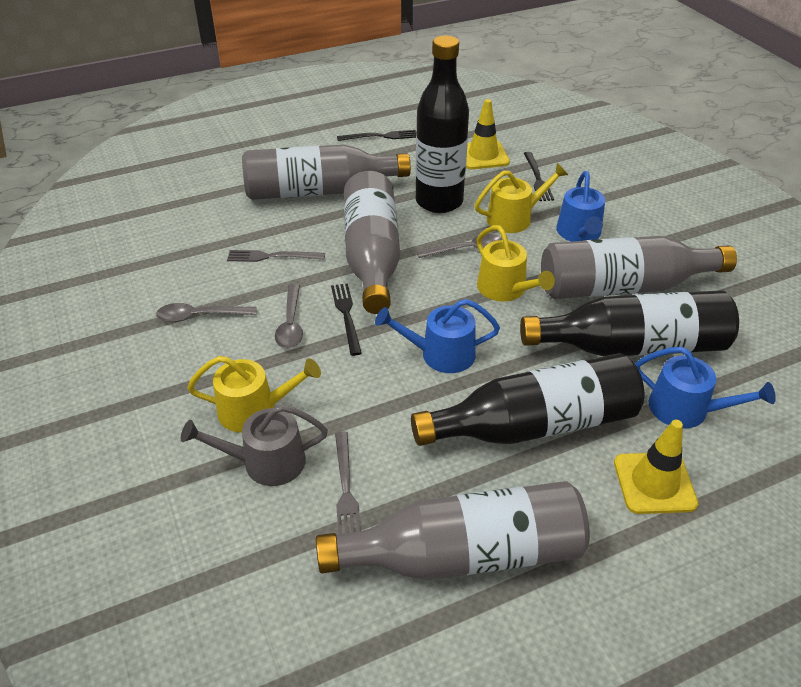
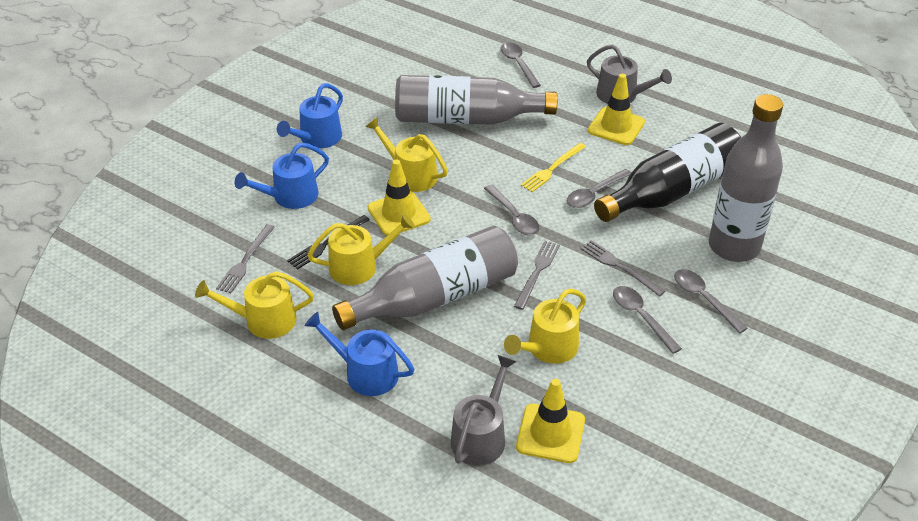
black bottle: [411,353,644,446] [416,36,469,213] [520,290,739,356] = 3 -> [594,123,741,222] = 1
black fork: [331,283,362,356] [337,130,416,141] [524,152,554,201] = 3 -> [287,215,370,270] = 1
grey bottle: [242,145,411,200] [316,481,590,580] [344,171,400,314] [541,236,737,299] = 4 -> [332,226,518,330] [395,75,557,125] [709,94,783,262] = 3
grey fork: [227,250,325,262] [335,431,361,535] = 2 -> [216,224,275,293] [514,241,560,310] [580,240,665,296] = 3
grey spoon: [156,303,257,322] [275,284,303,348] [417,234,502,258] = 3 -> [484,185,539,235] [501,42,541,88] [567,169,632,208] [613,286,682,354] [674,269,748,333] = 5
grey watering can: [181,405,328,486] = 1 -> [450,355,517,466] [587,44,672,104] = 2
yellow fork: none = 0 -> [521,143,586,192] = 1
yellow traffic cone: [466,99,510,169] [614,420,698,514] = 2 -> [368,160,431,235] [516,379,585,463] [588,74,645,145] = 3
yellow watering can: [187,356,321,432] [475,163,568,233] [476,225,555,301] = 3 -> [195,271,314,339] [307,214,415,285] [365,117,448,192] [504,289,586,364] = 4

